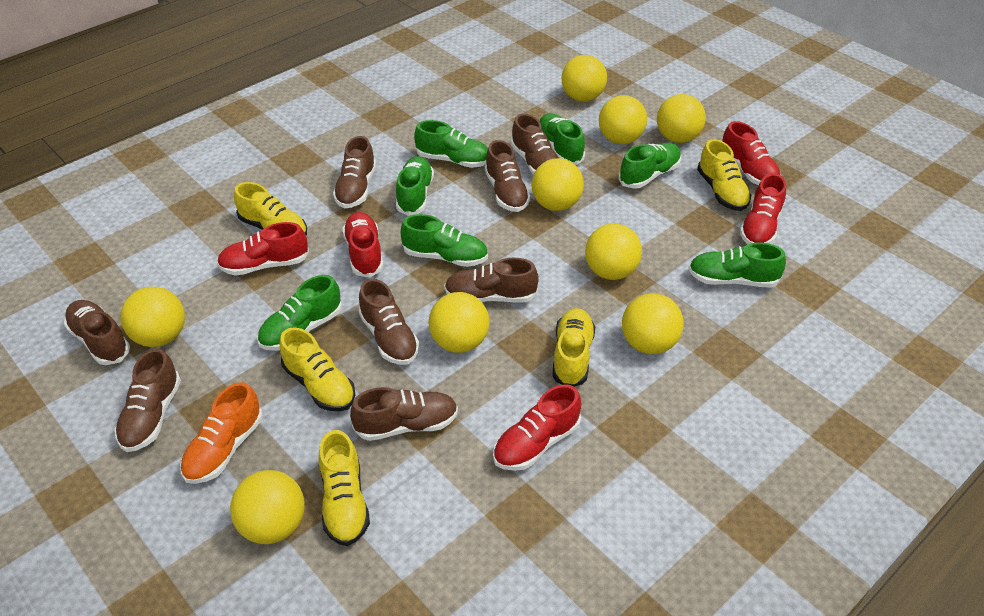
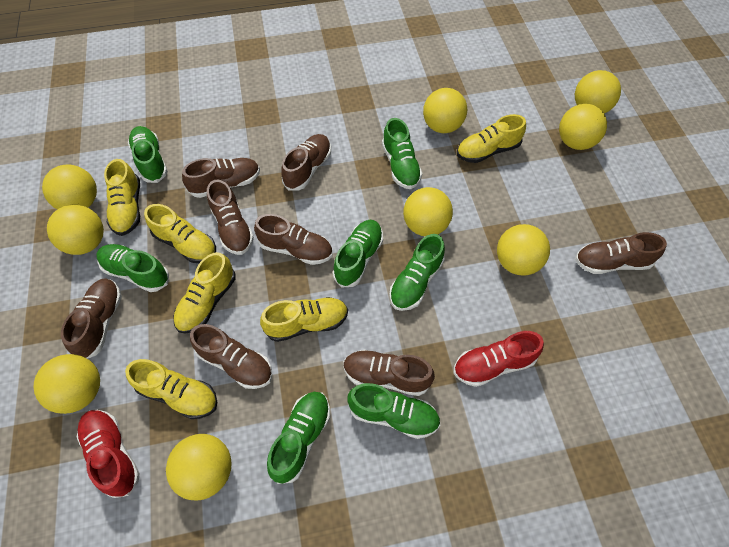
orange shoe: [180,382,263,484] = 1 -> none = 0
red shoe: [217,222,309,276] [343,212,383,278] [493,384,581,471] [722,121,781,185] [740,173,786,244] = 5 -> [77,410,140,498] [454,331,544,387] = 2
yellow shoe: [234,182,307,236] [280,327,355,411] [319,430,370,546] [552,308,595,387] [697,139,751,211] = 5 -> [104,159,140,236] [125,359,217,419] [144,204,216,263] [173,252,236,334] [260,297,348,342] [457,114,526,163] = 6

